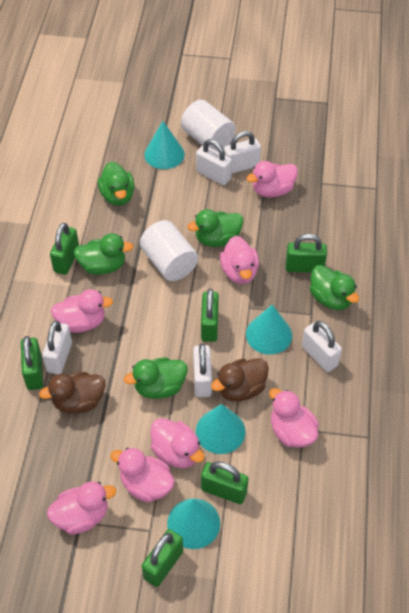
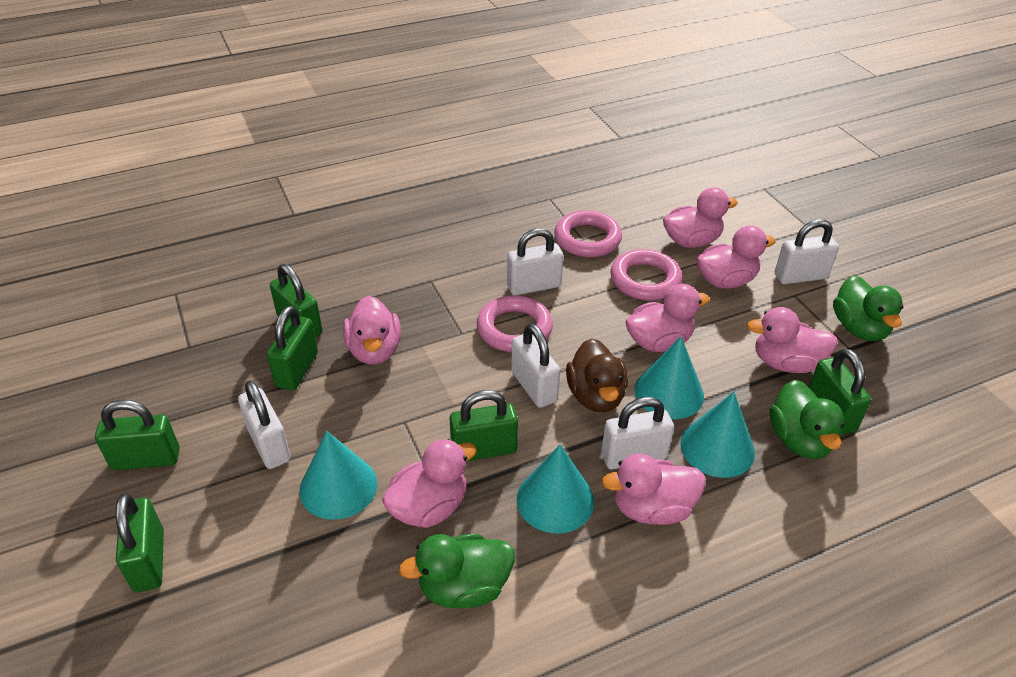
brown duck: [39,372,105,414] [211,358,269,402] = 2 -> [566,338,628,412] = 1
green duck: [74,233,133,275] [98,162,135,206] [124,357,188,399] [188,209,243,247] [310,265,359,310] = 5 -> [399,534,515,608] [770,380,844,459] [833,275,903,341] = 3
pink ring: none = 0 -> [477,295,553,352] [554,210,622,257] [611,249,682,301] = 3
white cylinder: [140,220,198,281] [181,100,236,152] = 2 -> none = 0

